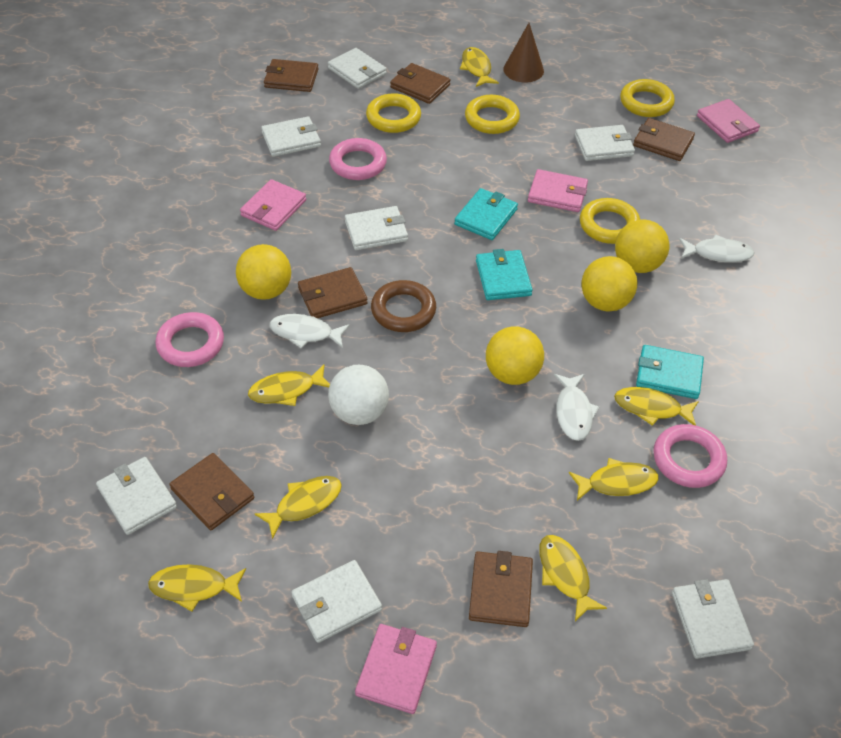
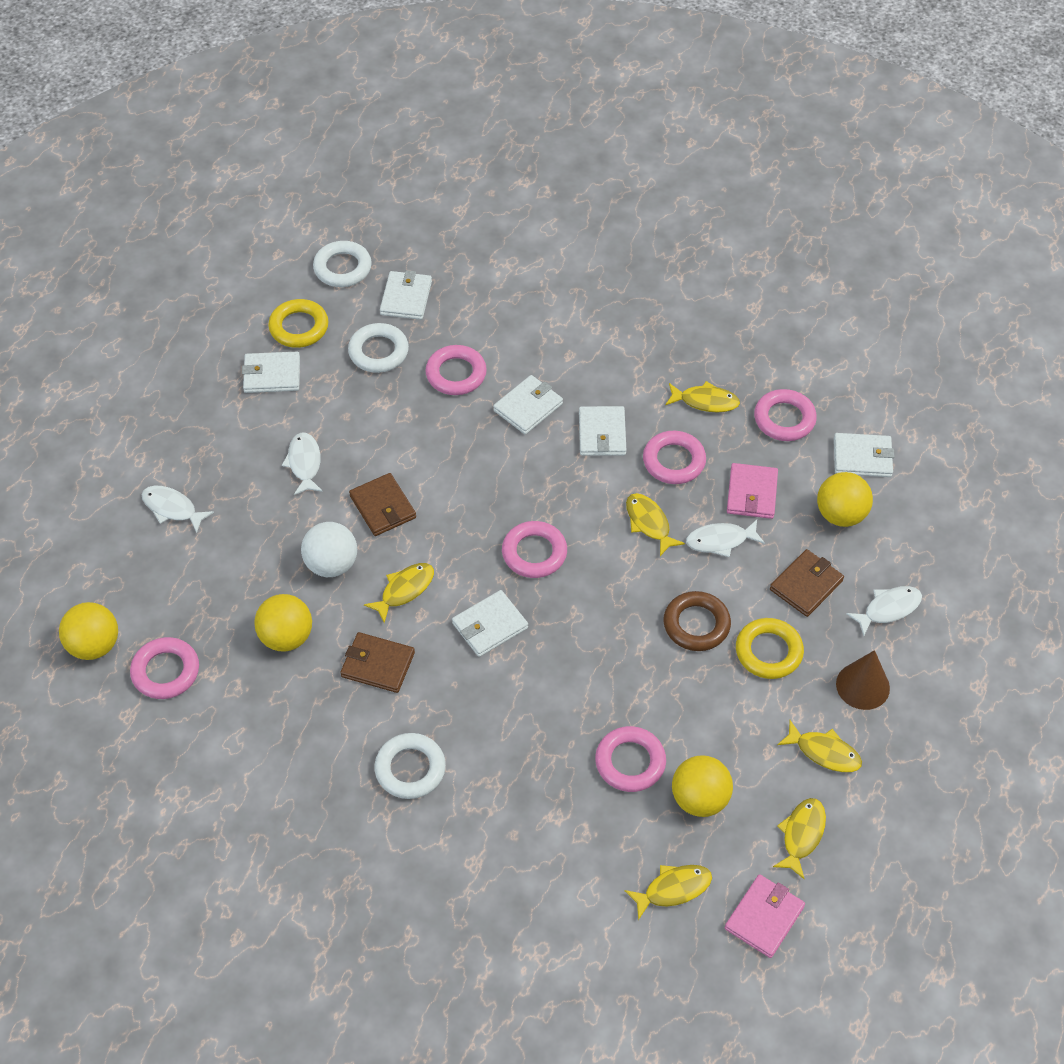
brown wallet: [169,453,254,530] [264,59,318,92] [298,267,368,318] [390,63,450,104] [469,551,533,627] [633,118,695,161] = 6 -> [340,632,415,693] [349,473,416,536] [770,549,844,617] = 3
pink ring: [156,312,224,367] [329,138,387,180] [654,424,727,488] = 3 -> [130,637,199,699] [425,345,487,395] [502,521,567,578] [595,726,666,792] [643,431,706,484] [754,389,817,441] = 6
pink wallet: [240,179,306,231] [355,624,437,714] [528,169,588,212] [697,99,760,143] = 4 -> [725,874,805,958] [727,463,778,519] = 2
turquoise wallet: [454,188,518,240] [476,249,533,300] [636,345,704,399] = 3 -> none = 0
white fish: [270,314,350,349] [554,374,599,441] [679,234,754,262] = 3 -> [141,486,214,533] [282,432,323,495] [686,520,765,557] [846,586,922,636] = 4
white ring: none = 0 -> [313,241,372,287] [348,323,409,373] [374,733,446,799] = 3
white wallet: [96,457,177,535] [261,116,321,157] [291,560,382,643] [328,48,387,89] [345,206,408,250] [575,125,635,161] [672,579,754,659] = 7 -> [242,352,300,393] [380,270,432,320] [452,590,528,657] [493,375,563,434] [579,406,626,456] [834,433,895,477] = 6
yellow fish: [148,564,246,612] [248,365,330,406] [254,476,342,539] [460,47,499,87] [539,535,607,622] [569,458,659,501] [614,387,699,426] = 7 -> [364,563,434,623] [625,865,712,920] [626,493,685,556] [665,381,740,412] [773,798,826,879] [777,720,862,772] = 6
yellow ring: [366,93,421,133] [465,95,520,134] [580,198,640,244] [620,79,675,117] = 4 -> [268,299,329,348] [736,618,804,679] = 2

